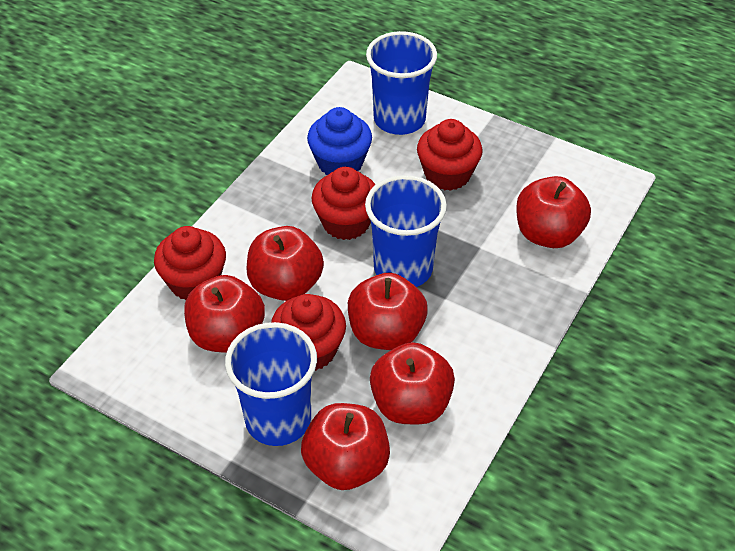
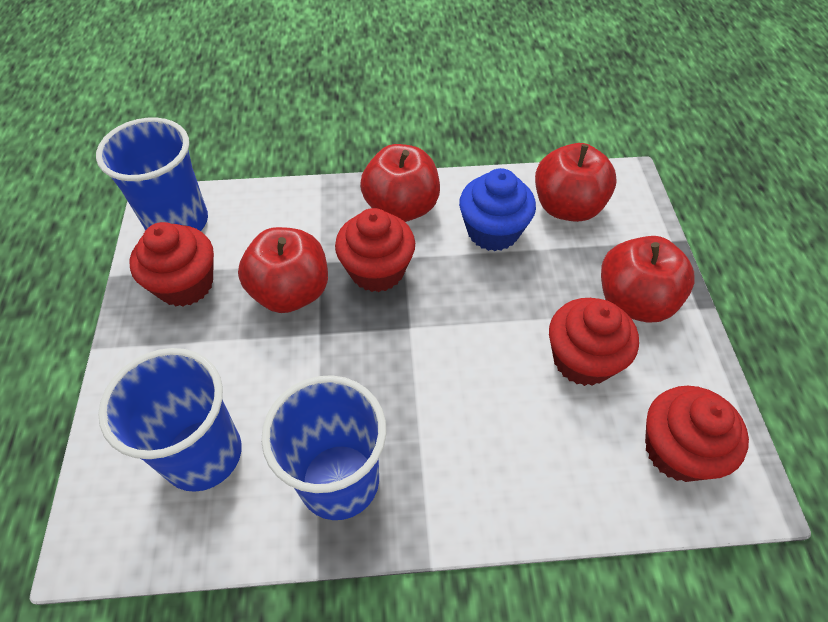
red apple: [184,275,265,353] [246,226,324,301] [301,403,390,490] [348,273,428,350] [370,342,455,424] [516,176,591,248] = 6 -> [238,227,328,313] [360,144,440,222] [535,143,617,222] [601,236,694,323] = 4

